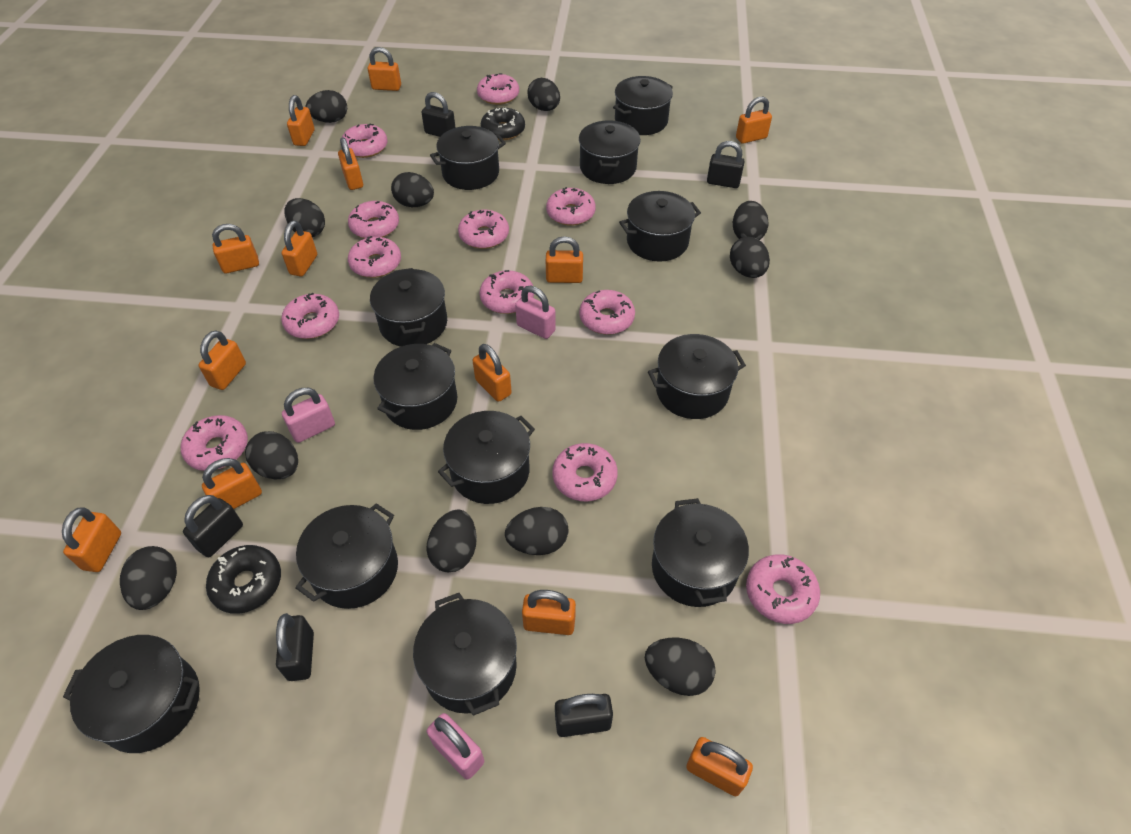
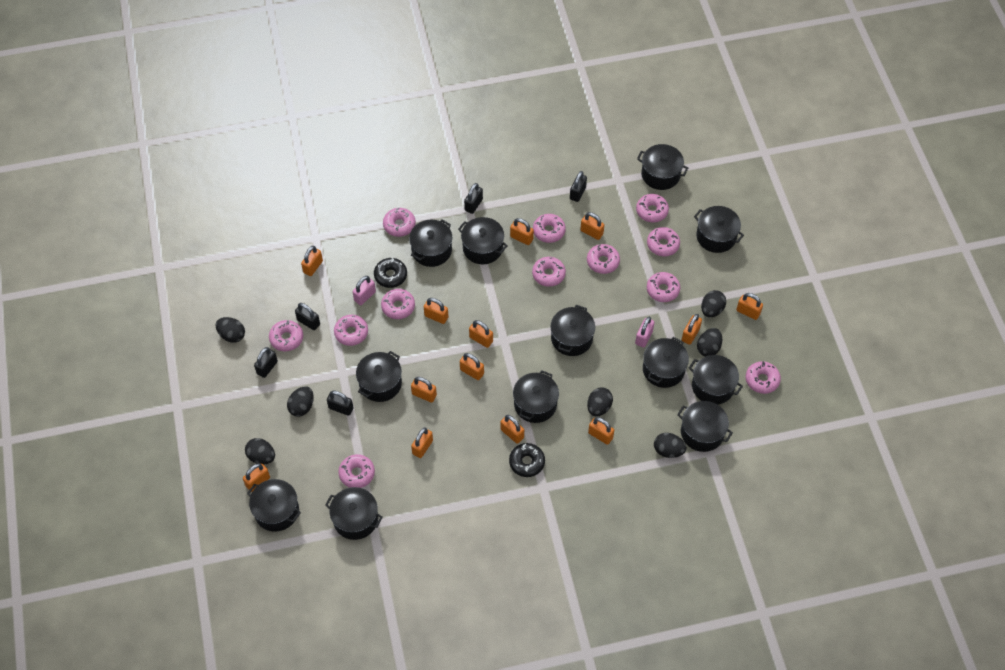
black egg: [120,546,177,610] [245,431,298,479] [285,198,325,237] [306,90,347,123] [391,172,434,207] [426,509,477,572] [505,507,568,555] [527,78,560,111] [645,638,716,696] [730,237,770,278] [733,201,769,240] = 11 -> [216,317,245,343] [245,438,275,464] [287,386,314,417] [587,387,613,417] [654,433,686,458] [697,328,722,357] [701,290,726,317] = 7
pink padlock: [282,388,335,443] [427,713,484,779] [515,286,556,339] = 3 -> [353,276,376,305] [635,317,655,347] = 2

